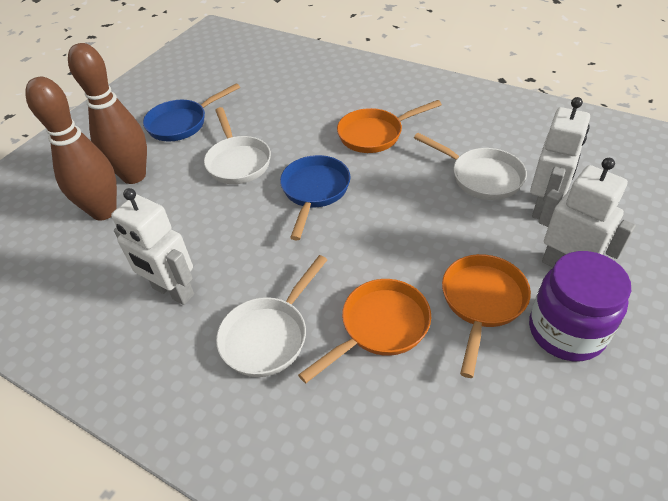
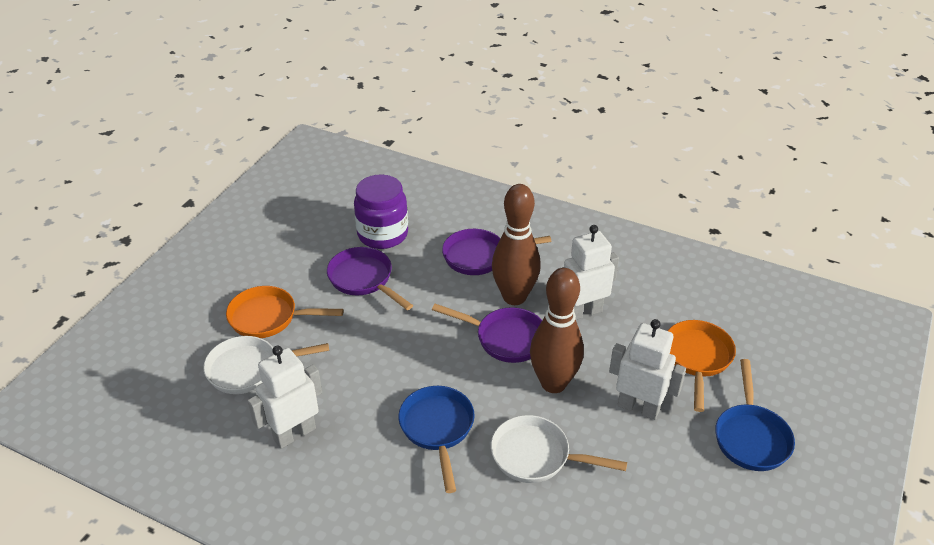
orange pan: [298,279,431,383] [337,100,442,153] [442,254,531,378] = 3 -> [226,286,344,338] [668,320,736,412] = 2
purple pan: none = 0 -> [327,247,413,310] [432,304,542,363] [442,229,551,275] = 3
white pan: [204,107,271,184] [216,255,327,377] [414,133,527,200] = 3 -> [203,336,329,394] [491,415,627,483] = 2

